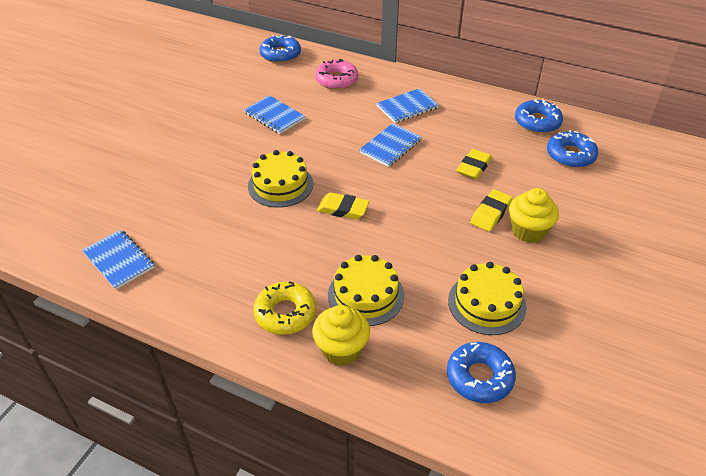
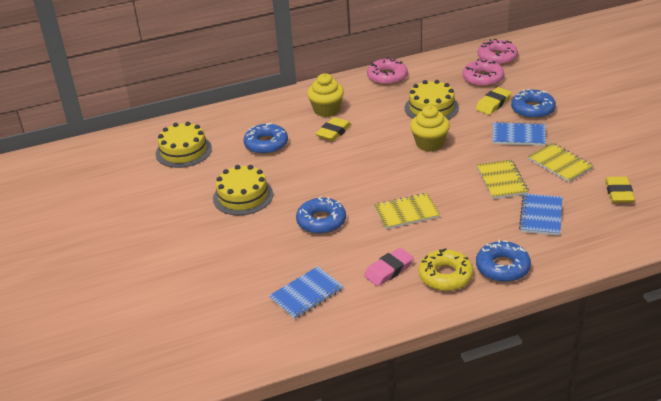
blue notebook: [82,230,155,290] [244,95,305,134] [359,123,422,167] [376,88,439,123] = 4 -> [269,266,344,319] [492,122,546,146] [519,193,562,236] = 3
pink donut: [315,59,358,90] = 1 -> [367,57,408,85] [463,59,504,87] [478,39,518,65] = 3
pink eraser: none = 0 -> [364,248,414,286] = 1
yellow notebook: none = 0 -> [374,193,441,229] [477,160,529,199] [528,143,594,182] = 3

